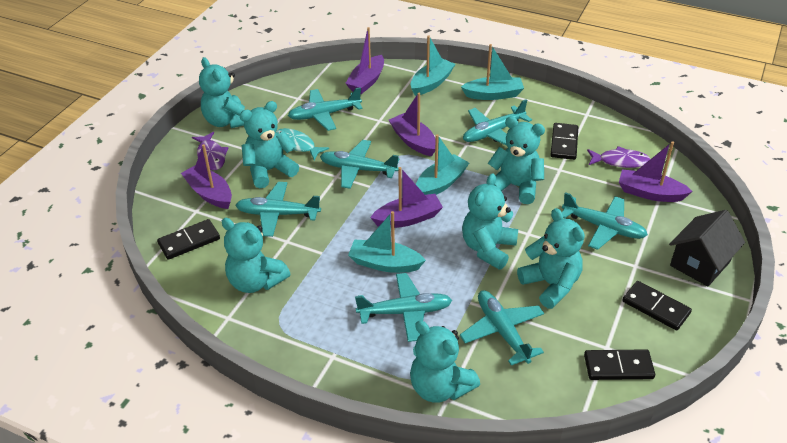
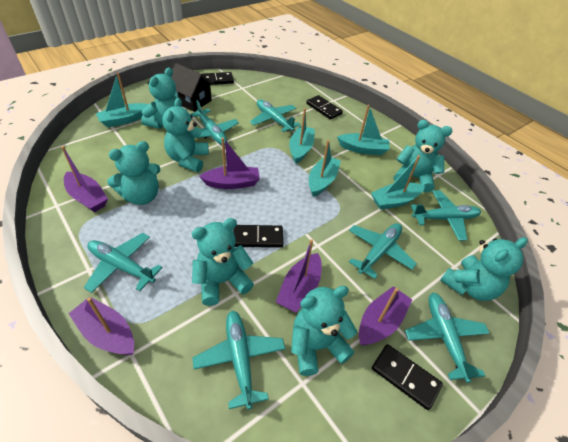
purple fish: [192,132,228,170] [587,146,650,168] = 2 -> none = 0
turquoise boat: [348,211,426,273] [411,35,456,96] [416,134,469,195] [461,44,524,100] = 4 -> [96,73,149,127] [289,108,315,164] [309,140,341,197] [337,105,390,155] [371,155,425,210] = 5
turquoise fish: [276,128,329,160] = 1 -> none = 0

